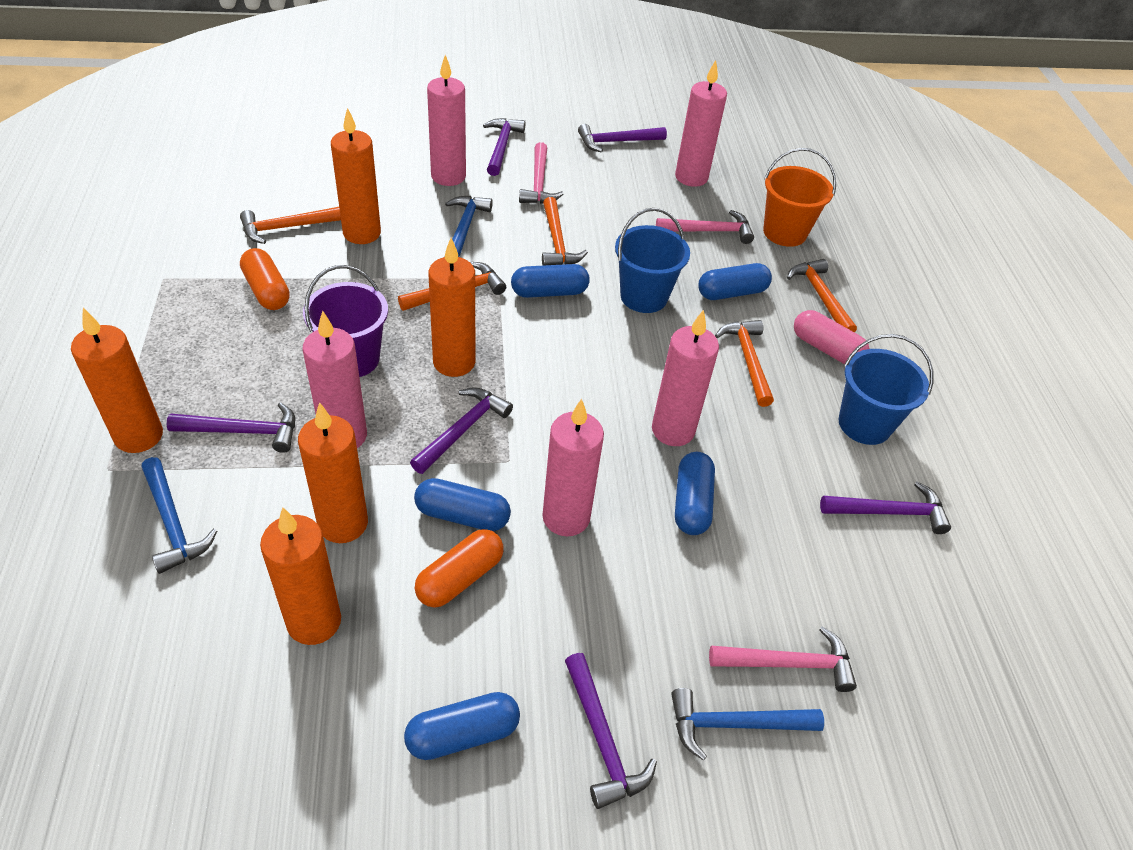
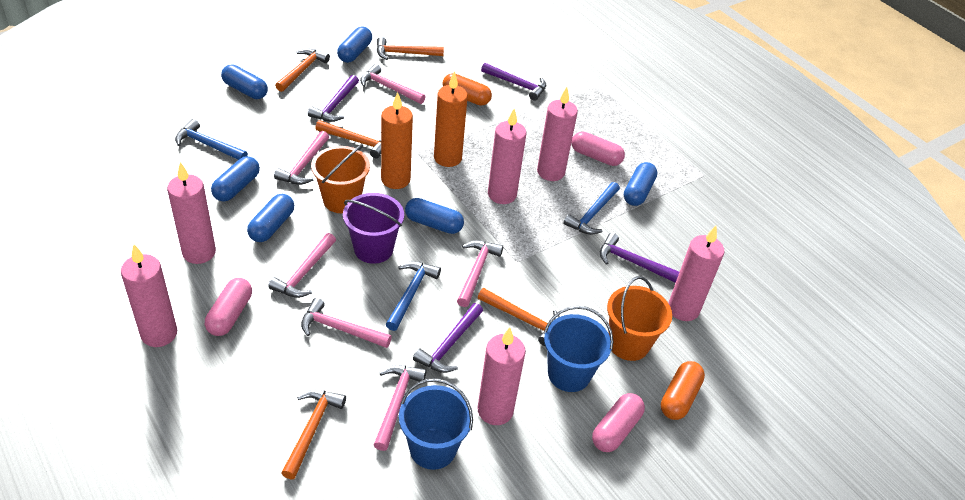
blue capsule: [404,692,520,760] [414,478,511,531] [511,264,590,298] [675,452,715,535] [698,263,772,300] = 5 -> [211,156,260,201] [221,65,268,99] [247,194,294,242] [337,27,372,63] [405,198,464,234] [624,162,657,206] = 6
orange bucket: [763,148,836,247] = 1 -> [311,144,370,213] [607,276,672,361] = 2
orange candle: [71,308,163,453] [260,507,341,645] [298,402,368,543] [331,108,381,244] [428,238,475,377] = 5 -> [381,92,413,189] [434,71,468,167] = 2
pink candle: [302,311,367,448] [427,55,466,186] [542,399,604,536] [652,309,719,446] [675,60,727,187] = 5 -> [121,245,177,347] [167,162,216,264] [478,327,526,425] [488,109,527,204] [537,87,578,181] [668,226,725,321] = 6
pink capsule: [794,310,870,364] = 1 -> [205,278,252,336] [571,131,625,166] [592,393,645,452] = 3
pink hammer: [519,142,564,204] [656,210,754,244] [709,626,857,692] = 3 -> [268,233,336,298] [274,131,329,185] [301,298,392,348] [360,64,426,104] [374,365,427,451] [457,240,503,307] = 6
purple hammer: [166,402,295,453] [410,387,513,474] [483,118,526,176] [565,653,657,809] [578,124,667,153] [820,482,951,534] = 6 -> [308,75,359,122] [413,303,483,373] [481,63,546,101] [600,233,679,283] = 4

